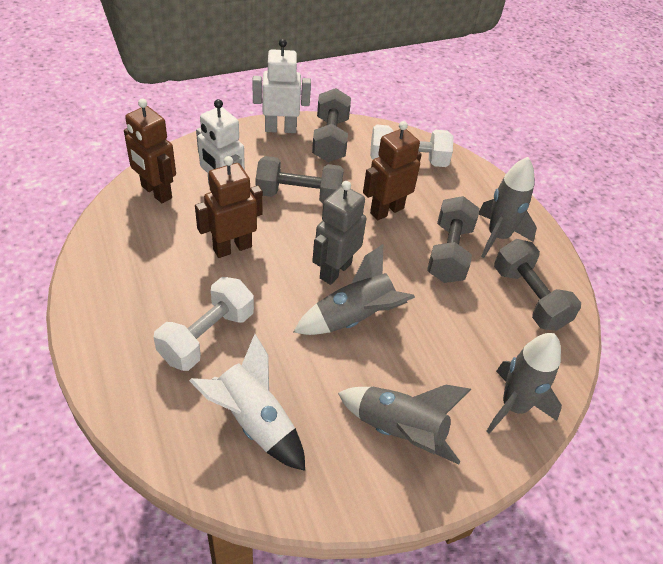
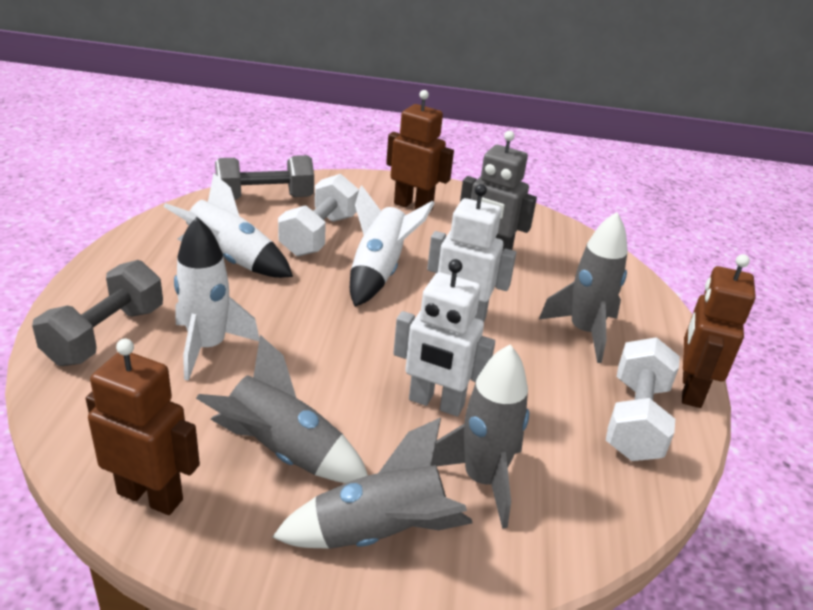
grey dumbbell: [256,156,344,204] [312,88,351,162] [427,196,480,283] [494,239,581,331] = 4 -> [32,260,163,366] [215,155,314,200] = 2
white rocket: [189,334,305,471] = 1 -> [163,173,293,278] [174,217,259,381] [350,185,435,307] = 3

